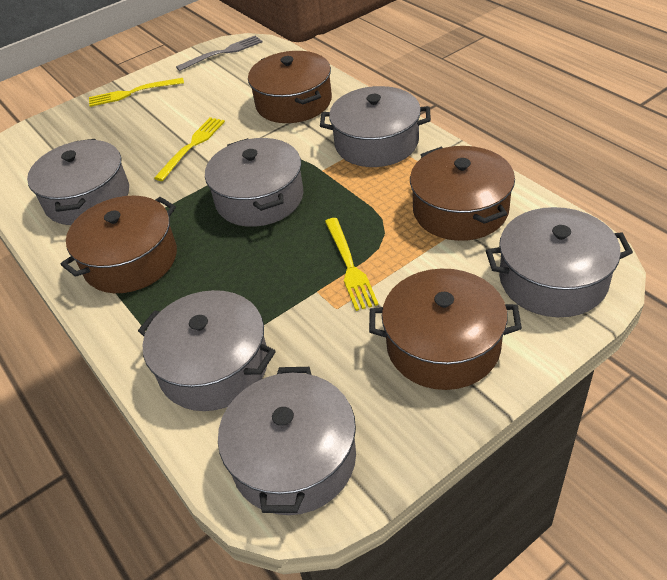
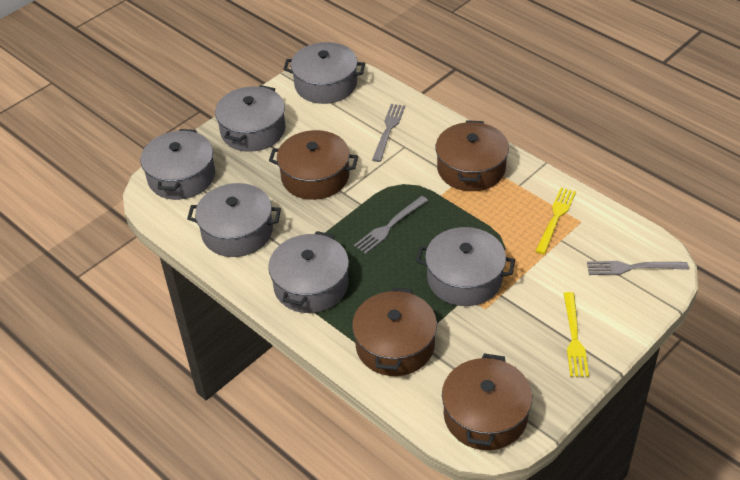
grey fork: [176,35,262,71] = 1 -> [354,196,428,254] [372,104,405,162] [587,261,689,275] = 3
yellow fork: [89,78,184,107] [154,117,225,181] [325,218,379,311] = 3 -> [536,188,576,254] [564,292,589,377] = 2

